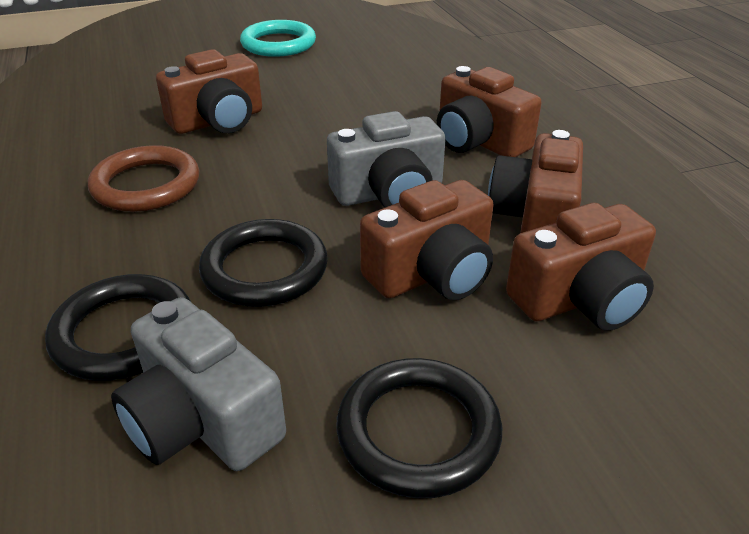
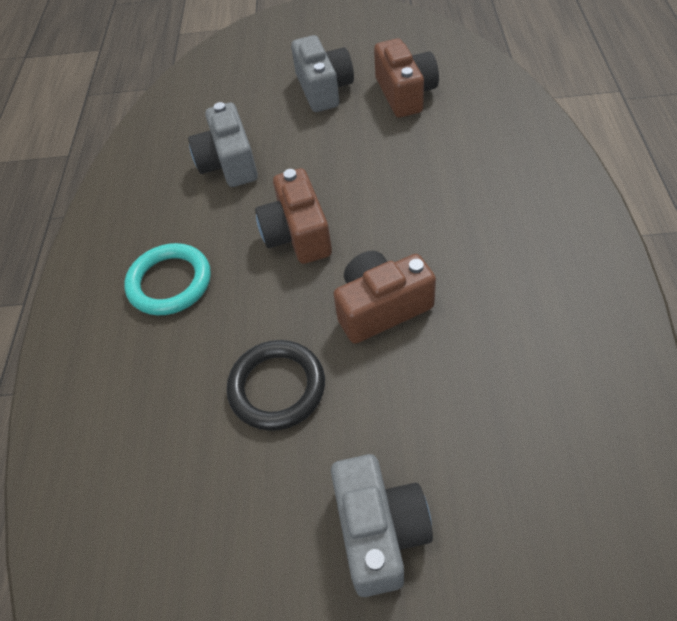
black ring: [45,274,191,381] [199,219,328,307] [336,358,502,498] = 3 -> [227,340,325,431] = 1
brown camera: [156,49,262,134] [360,180,494,300] [437,66,542,157] [488,130,583,233] [506,203,656,331] = 5 -> [255,168,332,264] [334,251,436,344] [374,38,439,118] = 3
brown ring: [88,145,199,212] = 1 -> none = 0
grey camera: [111,297,286,471] [327,111,446,208] = 2 -> [188,102,258,187] [291,35,354,112] [331,454,433,597] = 3

